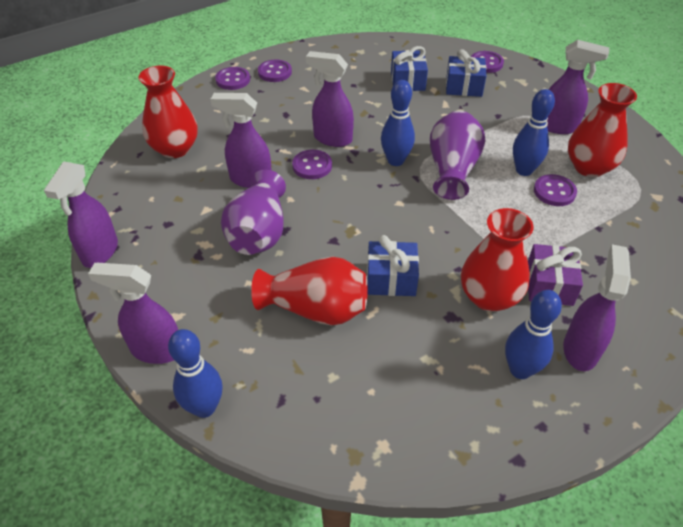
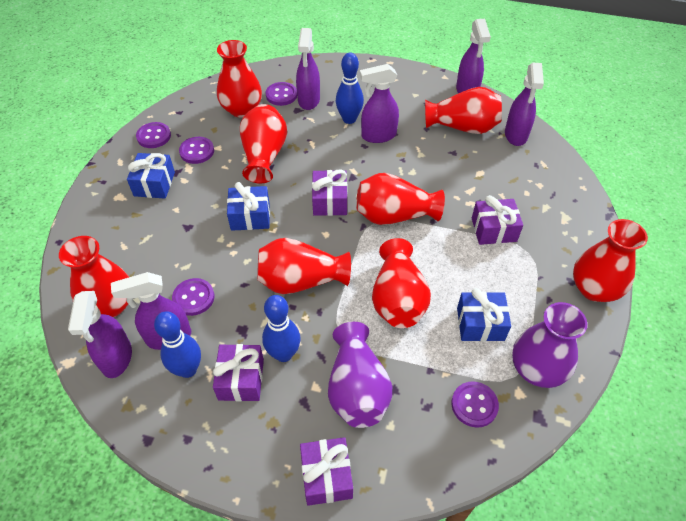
blue bowling pin: [168,329,223,418] [381,80,415,166] [505,290,562,379] [513,89,555,176] = 4 -> [154,311,201,378] [262,295,301,362] [336,53,364,124] = 3
purple gift: [528,244,583,306] = 1 -> [213,344,264,401] [300,437,353,506] [312,169,347,216] [472,195,523,245] = 4
red vase: [138,66,198,158] [251,257,368,325] [461,208,534,312] [568,83,637,177] = 4 -> [59,236,129,317] [217,40,262,118] [240,104,287,184] [257,238,351,294] [356,173,445,225] [372,238,431,328] [425,87,502,134] [573,219,648,302] = 8

